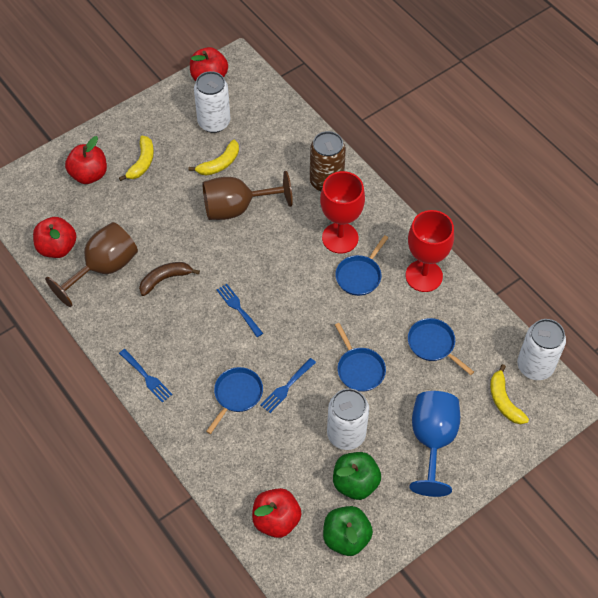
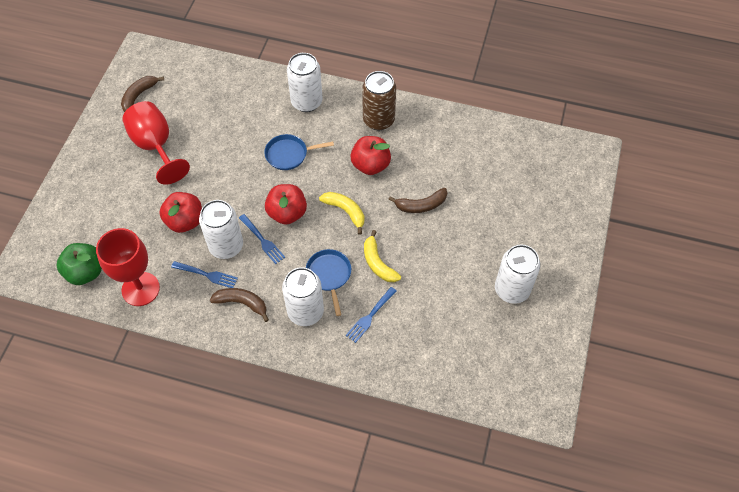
blue goblet: [409,391,460,497] = 1 -> none = 0
blue pan: [206,367,263,434] [335,235,388,296] [335,323,386,392] [408,318,474,375] = 4 -> [264,134,334,170] [306,249,351,316] = 2
brown banana: [139,262,200,296] = 1 -> [121,76,164,112] [210,288,269,322] [388,188,447,213] = 3
brown goblet: [45,222,138,307] [203,171,293,220] = 2 -> none = 0
green apple: [323,506,373,556] [333,452,381,500] = 2 -> [56,243,102,285] = 1
red apple: [33,217,77,258] [65,136,107,184] [190,47,228,81] [252,488,301,538] = 4 -> [159,192,202,233] [265,184,307,225] [351,136,391,175] = 3
white can: [194,71,230,133] [327,388,369,450] [517,319,566,380] = 3 -> [199,200,243,259] [282,267,324,326] [287,53,323,112] [495,245,540,304] = 4
yellow banana: [119,136,154,181] [188,140,239,176] [490,364,529,424] = 3 -> [319,192,364,235] [364,230,401,282] = 2

